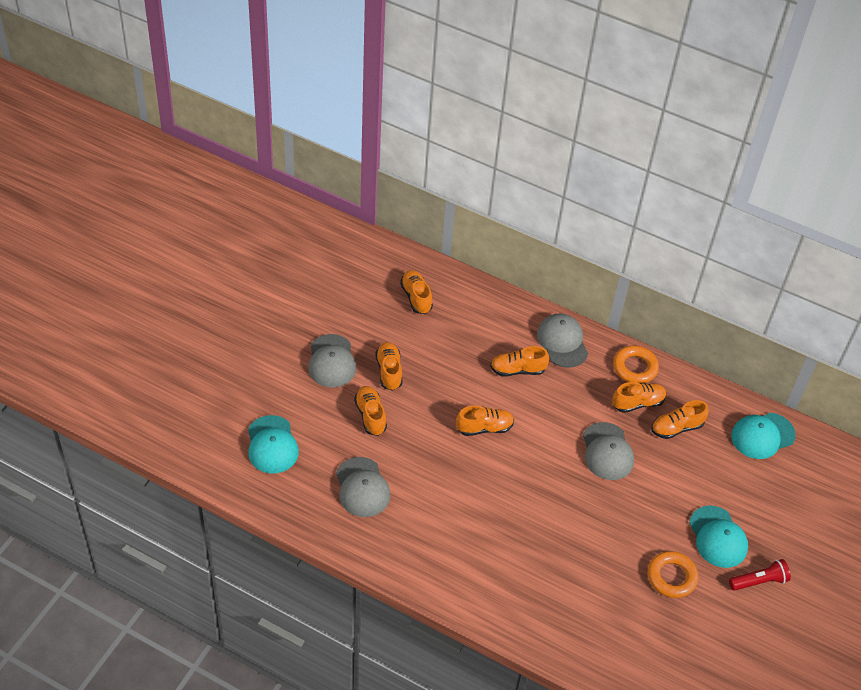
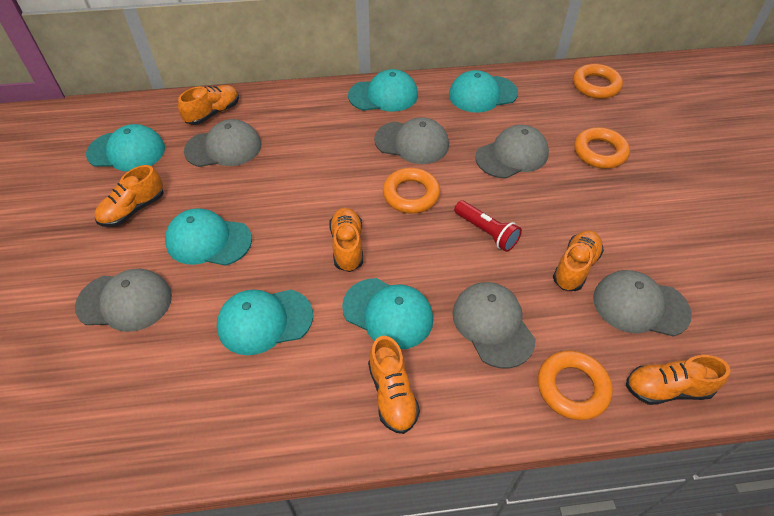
grey cap: [308,334,356,388] [336,457,391,517] [537,313,588,368] [583,422,634,480] = 4 -> [75,269,172,332] [184,119,261,167] [374,117,449,164] [452,282,536,368] [475,125,549,178] [593,270,692,337] = 6
orange ring: [613,346,659,383] [648,551,699,598] = 2 -> [383,168,440,213] [538,350,613,420] [573,64,623,99] [574,127,630,169] = 4
orange shoe: [354,386,387,436] [375,342,403,391] [400,270,433,314] [456,405,514,436] [490,346,549,376] [612,382,666,413] [651,400,709,439] = 7 -> [94,165,163,227] [178,85,239,125] [329,208,363,272] [368,336,420,434] [553,230,604,291] [626,355,730,405] = 6
turquoise cap: [248,415,299,474] [689,505,748,568] [731,413,796,459] = 3 -> [86,124,165,172] [165,208,252,266] [217,289,313,355] [342,278,433,349] [348,69,418,112] [449,70,518,113] = 6

